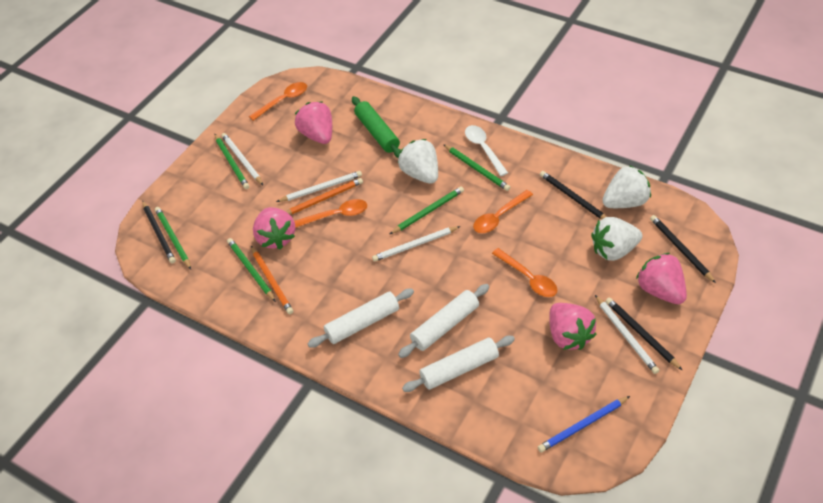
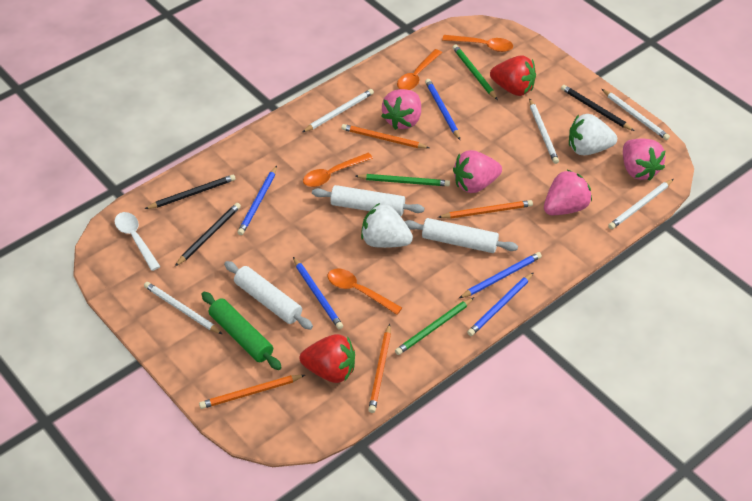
black pencil: [142,201,176,264] [540,171,607,219] [605,298,682,370] [650,215,716,283] = 4 -> [145,174,236,209] [175,203,241,266] [561,85,634,131] = 3
blue pencil: [538,396,630,452] = 1 -> [237,166,277,235] [293,257,343,330] [425,79,460,140] [459,252,542,298] [467,272,534,336] = 5
green pencil: [155,207,191,269] [215,134,249,189] [227,238,276,302] [390,186,464,234] [443,144,510,191] = 5 -> [355,174,450,186] [395,297,474,355] [453,45,498,100] = 3
orange pencil: [251,246,293,314] [286,178,363,215] = 2 -> [199,375,305,409] [341,124,429,148] [368,324,391,413] [438,200,533,219] = 4
red strawberry: none = 0 -> [300,334,355,383] [490,55,536,96] = 2
white pencil: [221,133,263,185] [276,171,362,202] [372,226,460,262] [595,295,659,374] = 4 -> [144,282,222,334] [303,89,374,132] [529,98,559,164] [602,89,670,140] [608,179,673,229] = 5
white strawberry: [398,139,438,184] [591,217,642,261] [602,165,651,208] = 3 -> [361,203,413,248] [569,114,617,155] = 2

